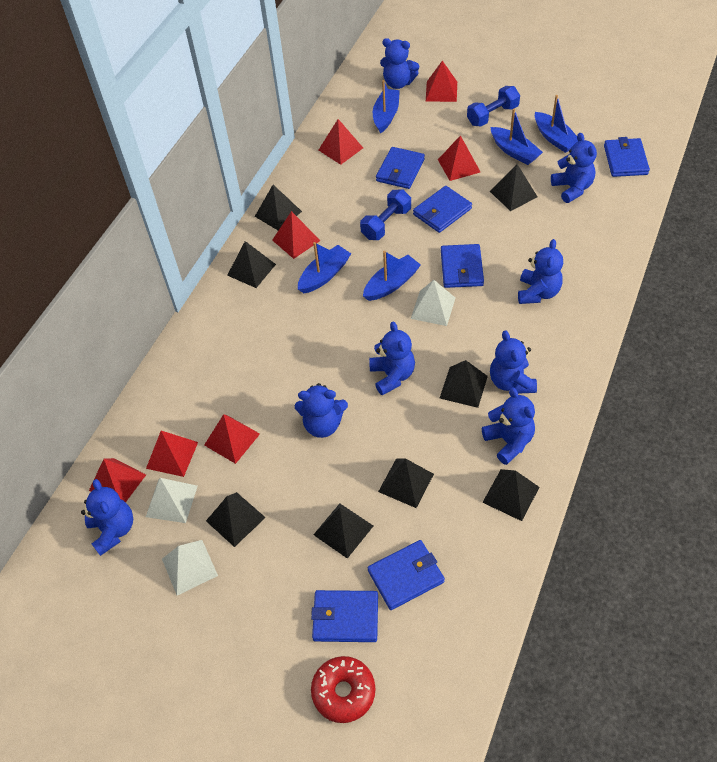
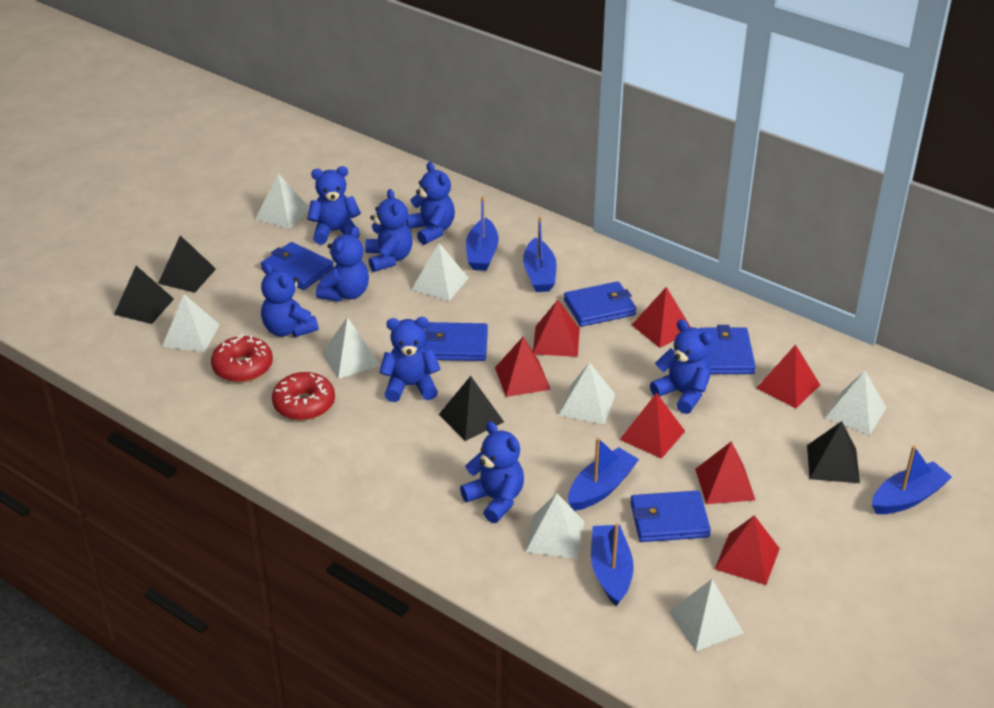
black pyramid: [206,492,266,547] [227,241,276,288] [255,185,302,231] [313,503,373,559] [378,458,434,508] [440,360,488,408] [482,469,539,521] [490,164,537,211] = 8 -> [114,266,174,324] [158,235,216,293] [438,376,504,441] [807,421,860,483] = 4
blue dumbbell: [360,190,411,240] [467,86,520,127] = 2 -> none = 0
blue wallet: [311,590,378,642] [368,540,445,610] [376,147,425,189] [413,186,472,233] [441,244,484,288] [604,137,650,177] = 6 -> [261,242,334,290] [424,322,488,361] [564,281,636,327] [630,491,711,542] [699,325,756,374] = 5
red donut: [311,656,375,723] = 1 -> [211,334,273,382] [272,372,335,421] = 2
white pyramid: [146,478,198,523] [162,540,218,596] [411,280,455,326] = 3 -> [162,294,220,352] [255,174,310,229] [322,317,381,379] [412,243,469,301] [525,493,584,559] [559,362,616,425] [668,579,744,651] [825,371,887,435] = 8

